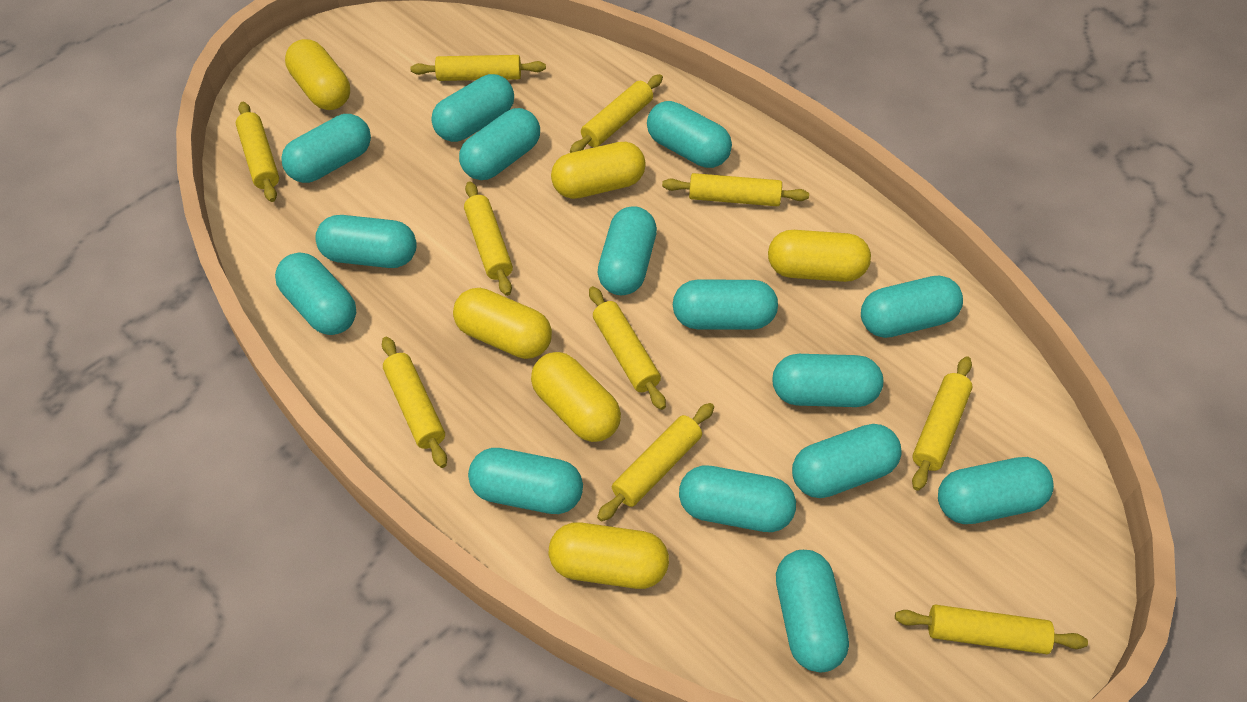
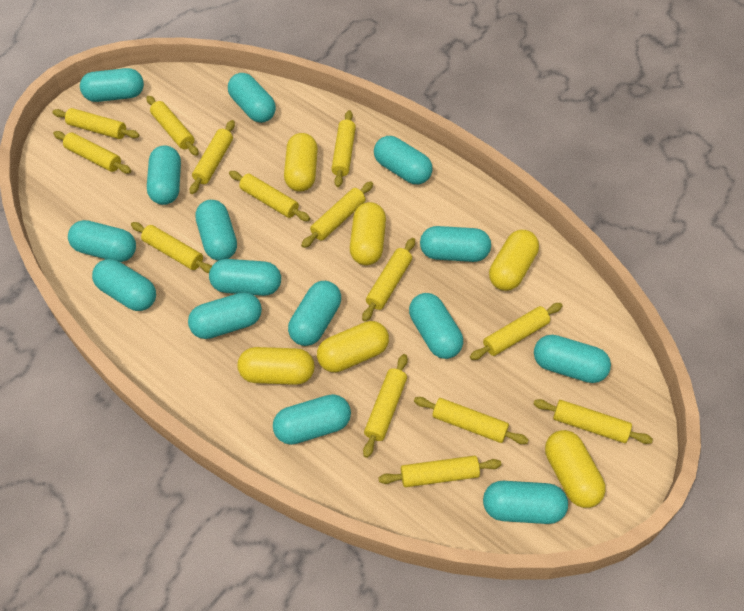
yellow rolling pin: [236,102,279,202] [382,337,447,468] [410,55,546,81] [464,181,513,296] [570,74,663,153] [589,286,666,410] [597,403,714,521] [662,173,809,206] [895,605,1088,654] [912,356,972,491] = 10 -> [52,108,140,139] [53,131,131,174] [131,222,212,273] [146,96,199,156] [190,120,235,194] [229,171,310,221] [301,182,373,248] [331,110,356,187] [362,238,415,321] [363,354,408,458] [378,456,501,487] [414,397,529,444] [470,303,563,360] [534,399,653,444] = 14

